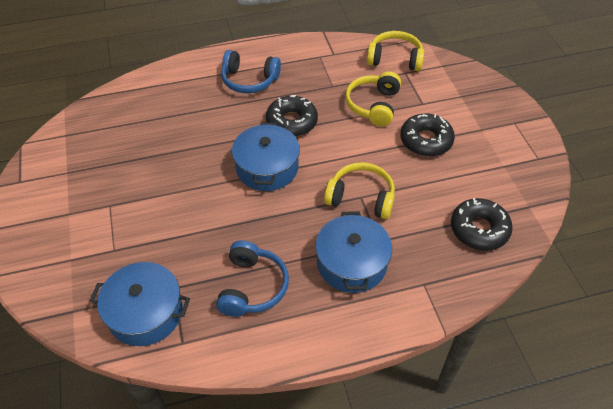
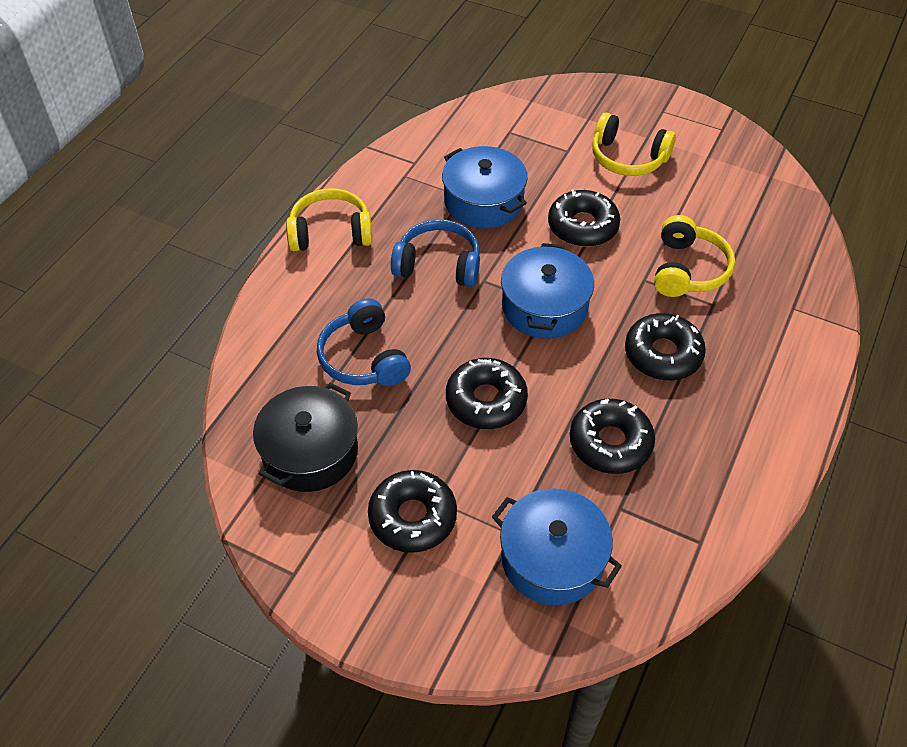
black donut: [266,95,318,137] [400,113,455,156] [451,198,513,251] = 3 -> [368,470,457,553] [446,358,528,429] [548,189,620,247] [570,399,655,474] [625,313,706,380] = 5
black pot: none = 0 -> [253,383,358,492] = 1

